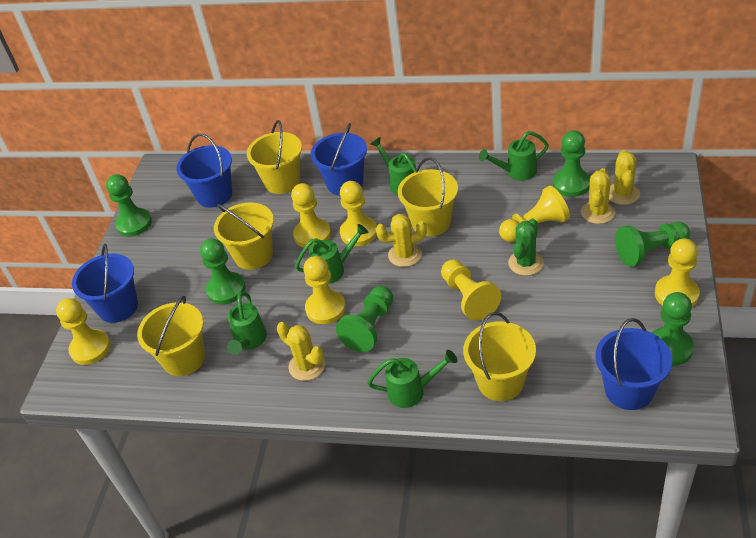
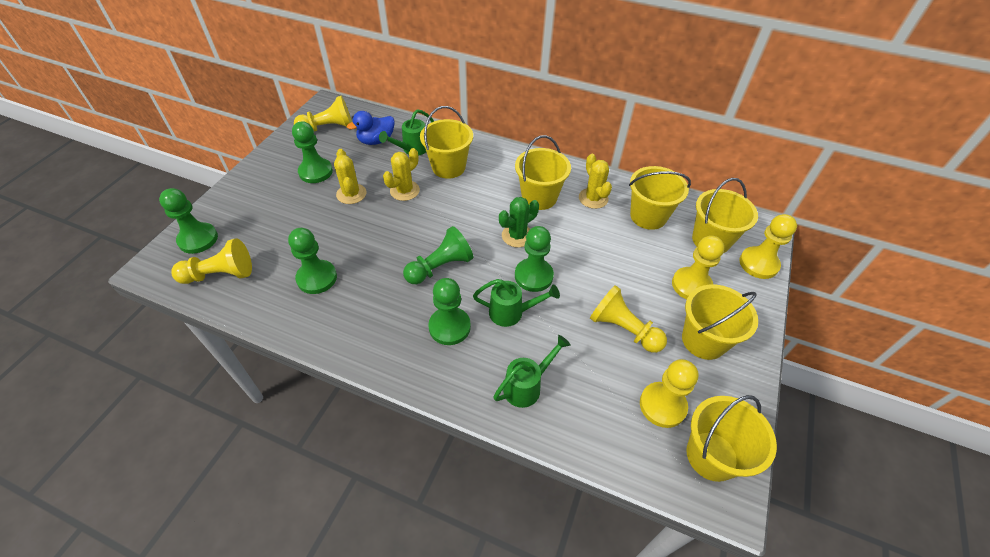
blue bucket: [72,244,138,323] [176,134,232,208] [311,123,367,196] [595,318,672,410] = 4 -> none = 0
blue duck: none = 0 -> [347,111,395,145] = 1
green watering can: [227,292,267,355] [295,224,368,284] [367,350,457,408] [371,137,416,195] [479,131,549,181] = 5 -> [379,109,434,156] [473,279,560,327] [493,335,571,408] = 3
yellow bucket: [137,296,205,376] [214,203,274,270] [247,120,302,194] [398,157,458,236] [463,312,536,401] = 5 -> [420,106,473,179] [515,135,571,210] [629,166,691,230] [682,284,758,360] [686,395,777,482] [692,178,758,253] = 6
yellow cactus: [277,322,325,381] [376,214,427,267] [581,168,615,224] [609,150,640,205] = 4 -> [334,149,367,204] [383,148,420,201] [579,154,612,209] = 3
yellow pawn: [56,298,111,365] [291,183,331,248] [303,256,346,324] [340,181,377,246] [441,260,501,321] [499,186,570,242] [655,238,700,307] = 7 -> [171,238,252,284] [294,96,352,131] [590,285,667,353] [640,359,699,428] [672,236,724,299] [739,214,797,279] = 6

